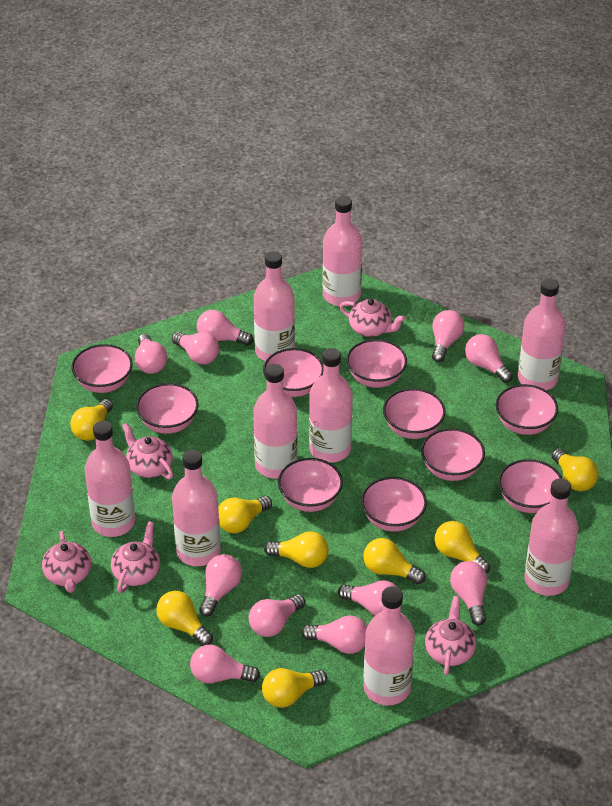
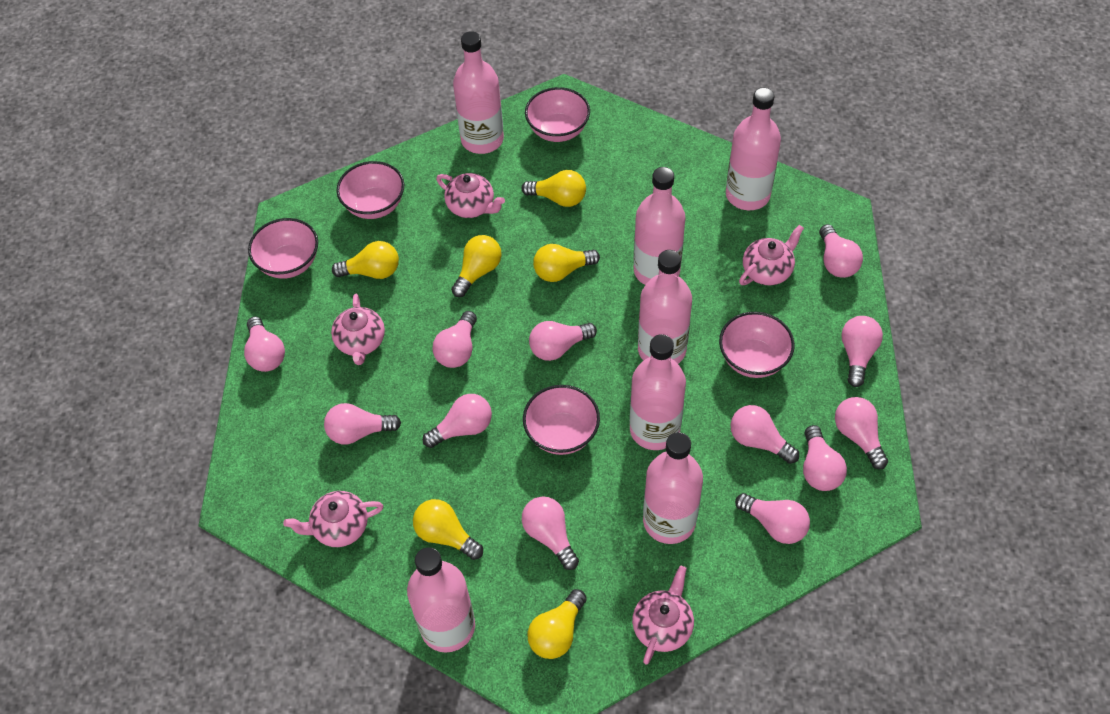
pink bottle: [85,421,135,537] [172,450,221,566] [253,364,298,479] [254,251,295,361] [309,348,353,463] [322,196,362,306] [364,586,415,706] [518,279,566,390] [525,478,578,596] = 9 -> [407,547,475,653] [453,31,504,154] [630,334,686,450] [634,167,685,285] [638,250,692,364] [643,432,703,544] [726,88,781,210] = 7
pink bowl: [71,344,133,393] [136,383,198,434] [263,348,324,397] [278,458,343,512] [346,339,407,388] [361,477,427,532] [383,388,445,439] [421,428,485,481] [496,384,558,435] [498,459,562,513] = 10 -> [248,218,318,279] [337,161,404,219] [523,385,600,455] [525,87,590,142] [719,312,795,378] = 5
pink light bulb: [135,334,167,374] [172,332,219,364] [190,645,260,683] [197,310,253,346] [199,554,242,617] [249,594,305,637] [301,615,367,654] [338,580,398,616] [432,310,465,362] [450,561,487,625] [465,334,513,383] = 11 -> [244,316,285,372] [324,403,401,445] [423,394,492,448] [432,311,477,368] [522,496,579,570] [529,321,597,361] [731,405,799,464] [735,493,810,544] [803,425,847,491] [819,224,863,278] [835,397,888,469] [841,316,883,387] = 12
yellow light bulb: [70,399,113,441] [156,591,213,646] [218,496,272,533] [262,668,327,708] [264,531,329,568] [363,538,426,585] [435,521,490,574] [551,448,598,491] = 8 -> [332,241,399,279] [413,499,483,560] [451,235,502,297] [522,170,586,207] [528,589,587,659] [533,244,600,282] = 6

